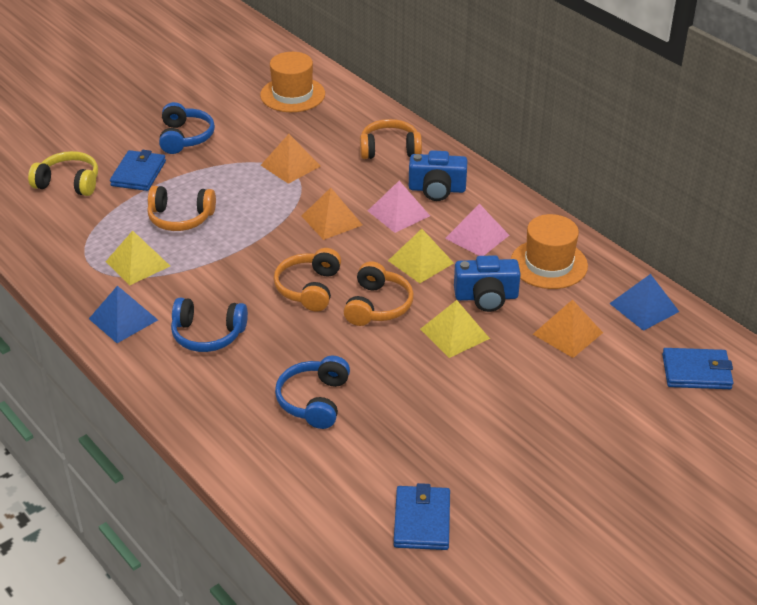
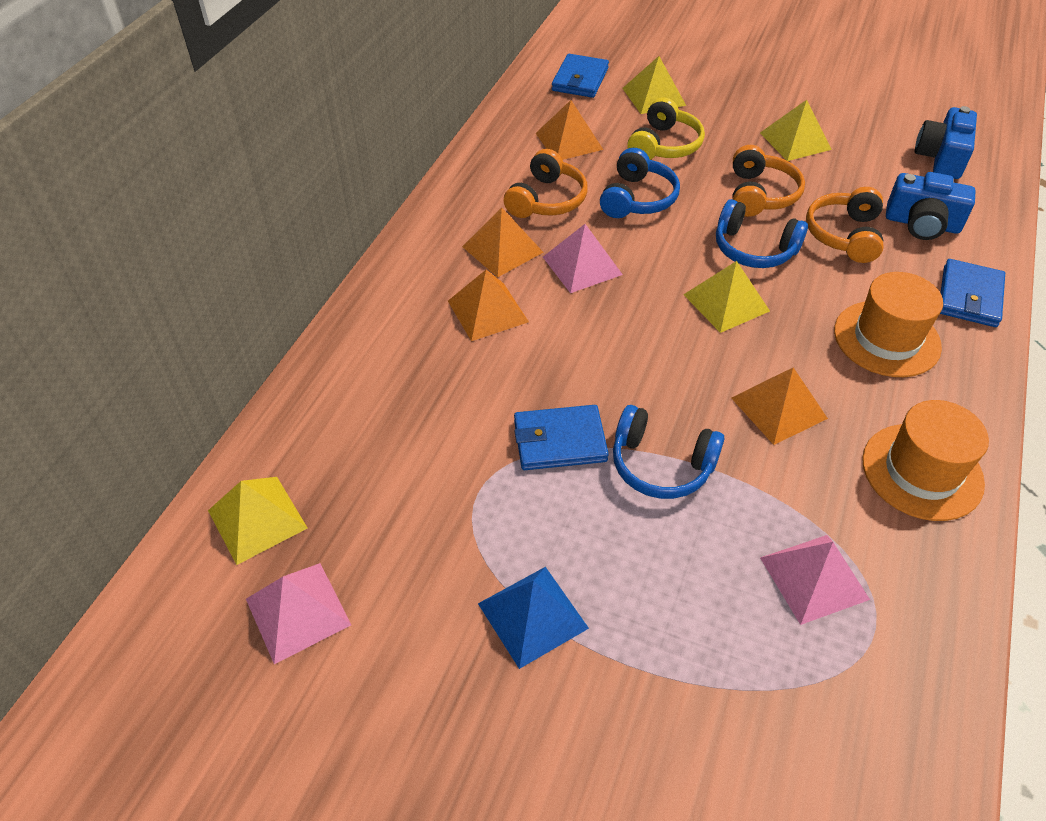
blue pyramid: [89,286,158,343] [609,274,679,331] = 2 -> [478,567,589,669] = 1
orange headphones: [147,186,216,231] [273,248,341,311] [343,261,414,326] [360,119,422,159] = 4 -> [504,149,587,218] [732,145,805,217] [806,187,884,263] = 3
orange pyramid: [261,134,321,184] [302,188,362,240] [533,299,603,358] = 3 -> [448,270,529,341] [462,207,543,277] [535,100,603,160] [731,367,828,445] = 4
pink pyramid: [368,181,430,233] [445,204,509,256] = 2 -> [246,563,351,664] [543,224,623,293] [760,535,870,625] = 3
yellow pyramid: [106,231,170,285] [388,229,454,283] [420,300,490,358] = 3 -> [208,477,307,565] [622,56,686,114] [683,261,770,333] [760,100,832,161] = 4

